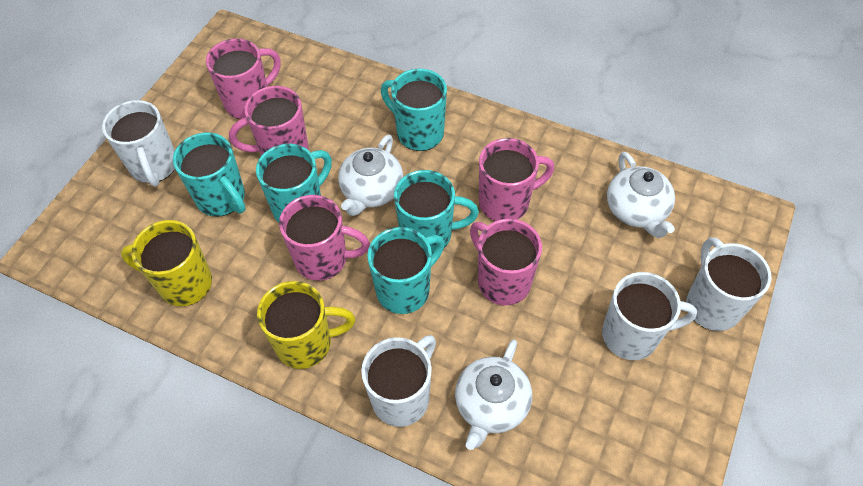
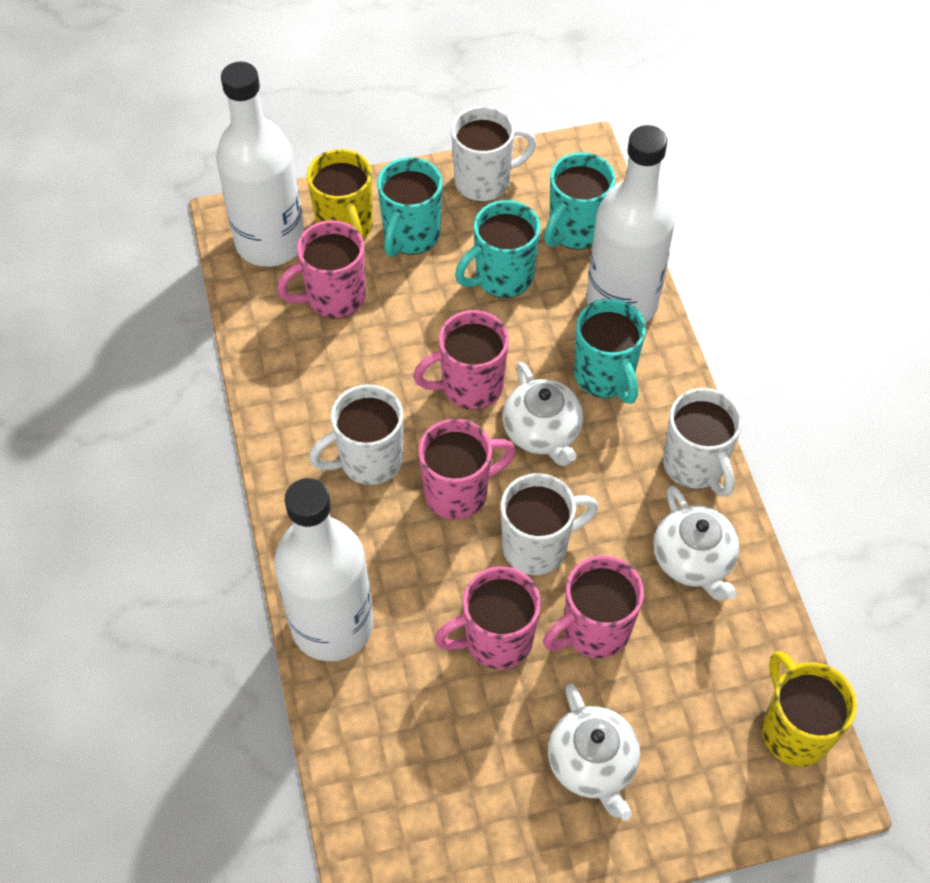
turquoise mug: [173,133,246,217] [256,144,332,222] [367,227,445,314] [381,69,447,151] [394,170,479,253] = 5 -> [377,157,442,257] [455,200,540,298] [544,152,615,250] [574,298,646,404] = 4
white bottle: none = 0 -> [216,62,304,267] [274,478,373,661] [587,125,675,323] = 3

